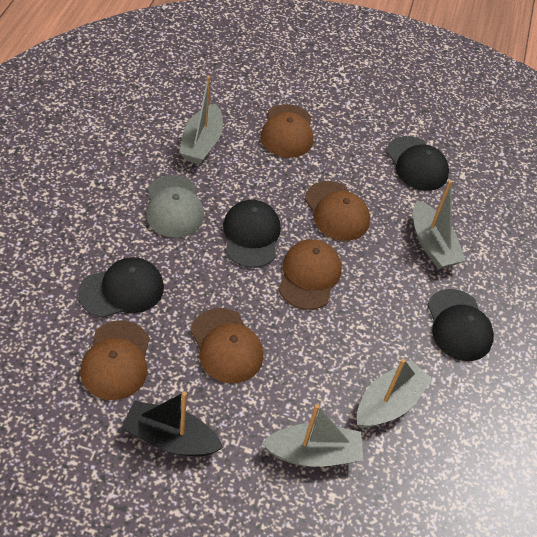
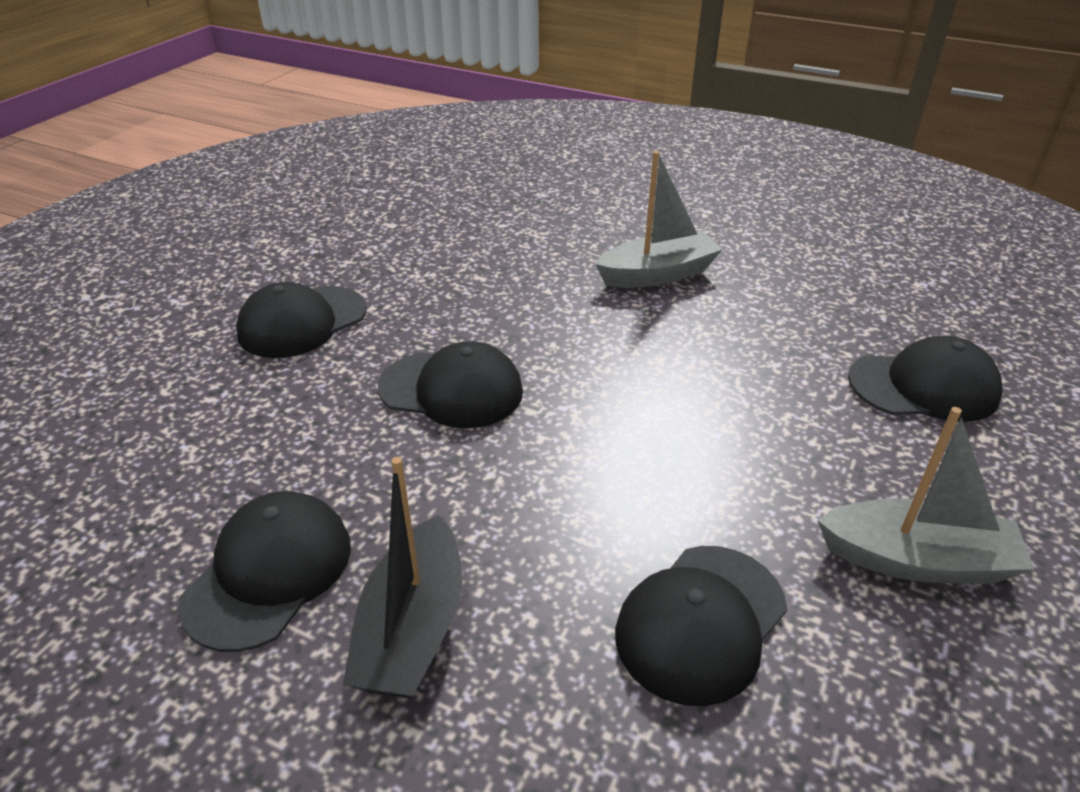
black cap: [78,257,164,318] [223,200,281,268] [386,136,449,191] [428,289,494,361] = 4 -> [178,491,351,652] [236,282,367,358] [378,341,523,428] [615,546,787,706] [848,336,1002,422] = 5
brown cap: [80,320,150,400] [190,308,264,383] [261,104,313,158] [279,239,342,310] [305,181,370,241] = 5 -> none = 0
grey boat: [179,76,223,164] [262,404,364,467] [357,358,433,428] [413,180,466,269] = 4 -> [595,151,723,288] [817,407,1034,584] = 2
grey cap: [146,175,204,238] = 1 -> none = 0

